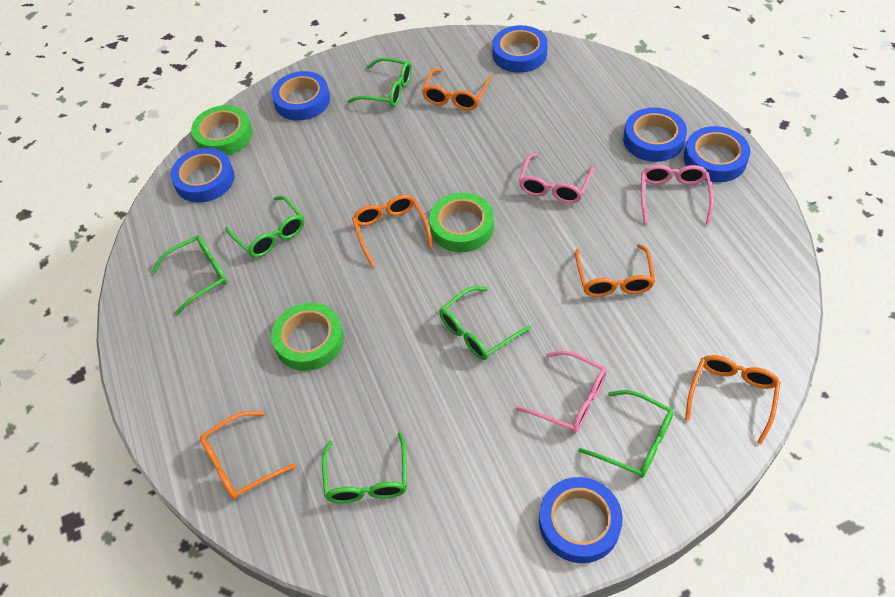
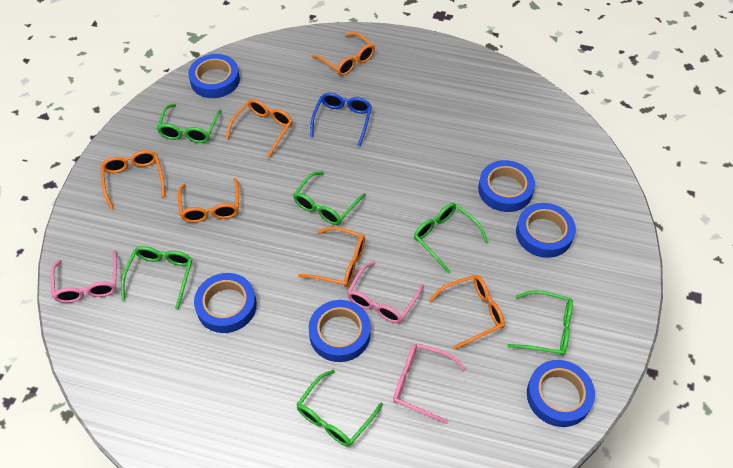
blue glasses: none = 0 -> [310,93,372,146] = 1
green tape: [191,105,253,156] [271,303,344,371] [429,192,494,252] = 3 -> none = 0
orange glasses: [200,411,296,499] [352,195,433,267] [422,68,491,110] [575,244,655,297] [685,355,781,444] = 5 -> [100,150,165,209] [178,178,239,223] [226,99,293,158] [298,227,365,287] [311,32,375,76] [429,275,505,349] = 6

